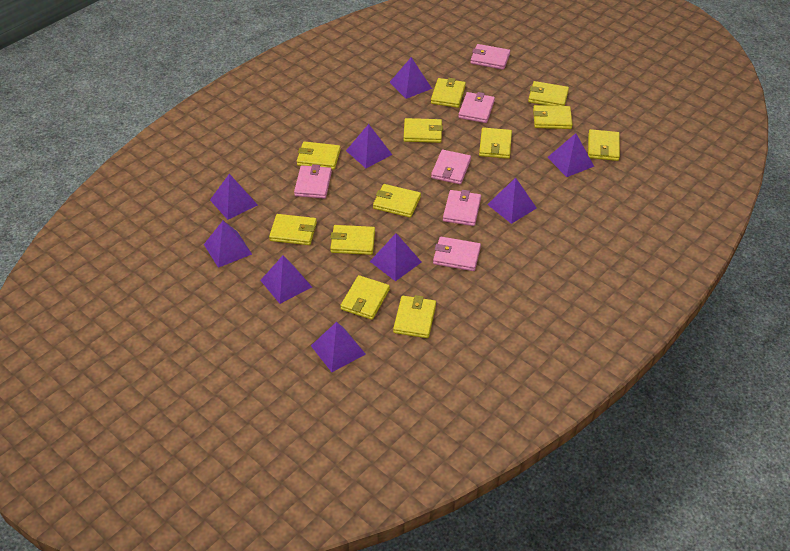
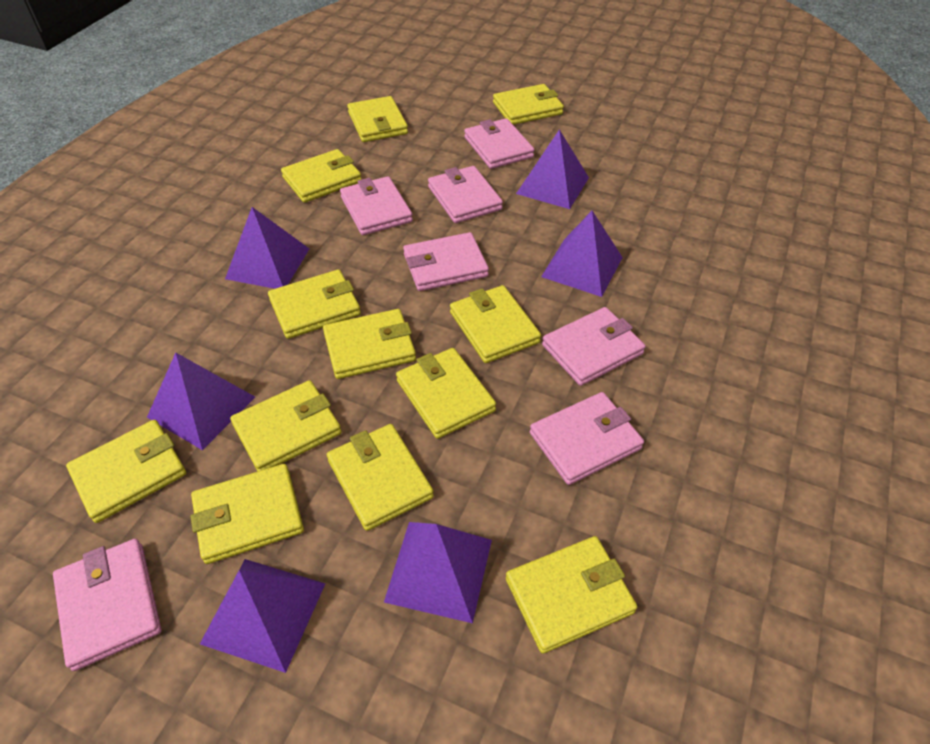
pink wallet: [294,164,332,199] [431,150,471,184] [433,237,481,271] [443,190,481,226] [458,92,495,123] [470,44,510,70] = 6 -> [53,539,161,671] [340,176,413,235] [403,232,489,291] [428,166,503,223] [464,118,535,169] [530,392,644,485] [542,307,646,386] = 7
purple pyramid: [204,221,252,268] [210,174,258,220] [260,255,312,304] [311,322,366,372] [346,124,392,168] [370,233,422,281] [389,57,432,99] [487,178,537,224] [547,133,594,177] = 9 -> [147,353,255,450] [200,559,326,673] [225,207,309,289] [384,522,492,623] [516,129,589,209] [541,211,623,297] = 6

